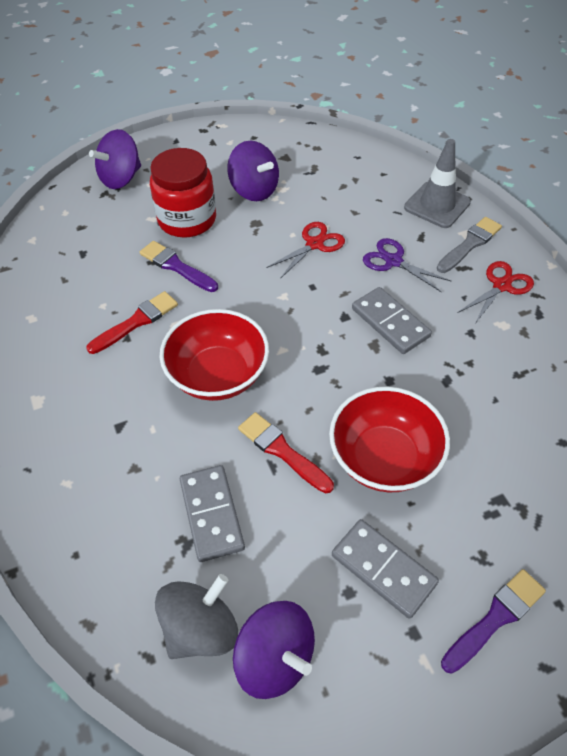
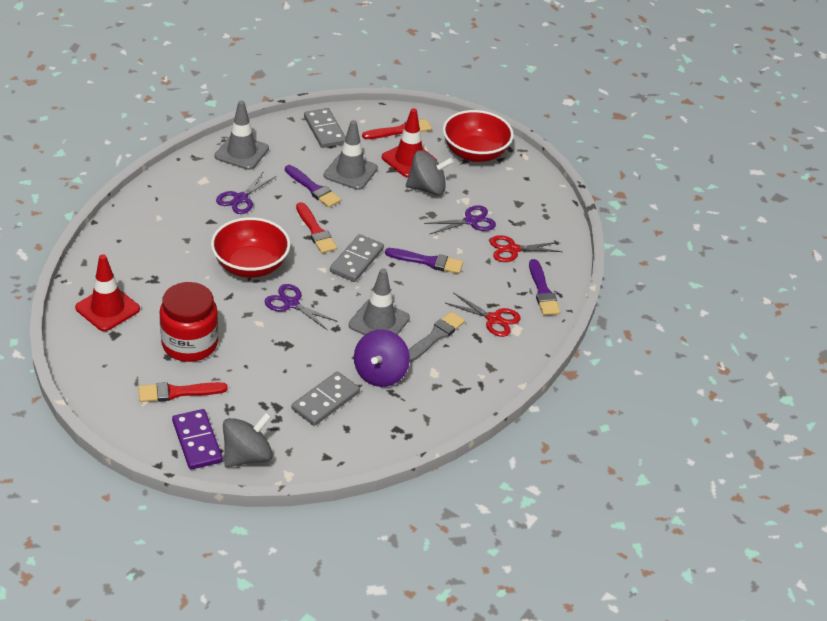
grey spinning top: [155,574,238,659] = 1 -> [223,412,273,467] [406,151,454,195] = 2
grey traffic cone: [404,139,471,228] = 1 -> [214,101,269,170] [324,120,378,190] [349,269,410,335] = 3
purple brush: [140,241,218,292] [441,569,546,674] = 2 -> [285,165,341,208] [385,248,463,274] [529,259,560,315] = 3
purple domino: none = 0 -> [172,409,223,470] = 1
purple scissors: [363,238,451,292] = 1 -> [216,171,276,214] [264,284,338,330] [424,205,496,234] = 3
purple spinning top: [89,129,141,189] [227,141,279,201] [233,601,315,699] = 3 -> [354,330,410,387] = 1
red brush: [86,291,178,354] [238,412,334,493] = 2 -> [138,382,228,402] [296,202,337,253] [362,119,432,139] = 3
red traffic cone: none = 0 -> [75,254,140,331] [382,108,437,177] = 2

